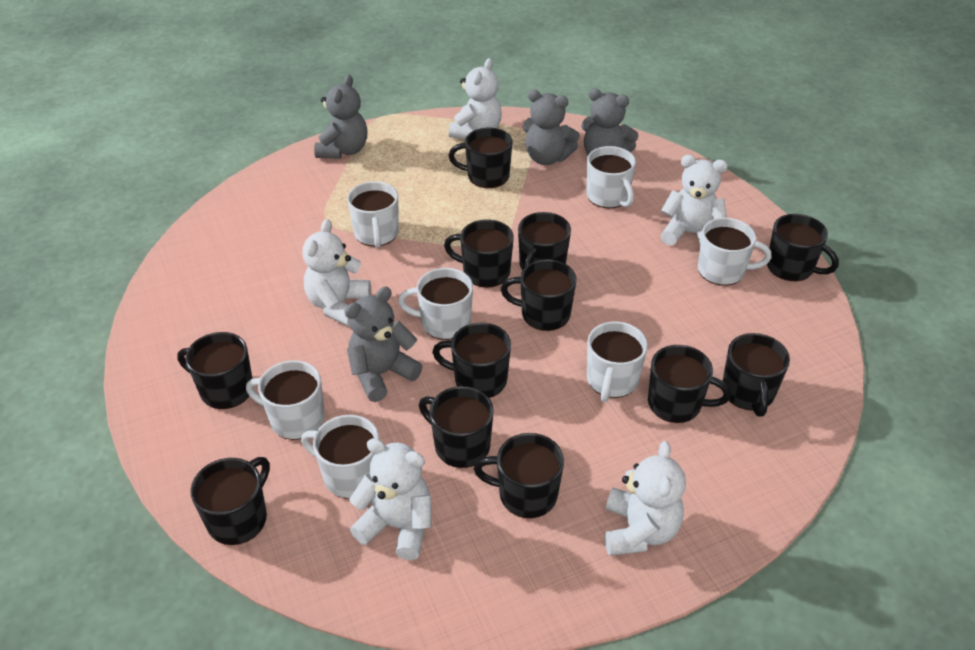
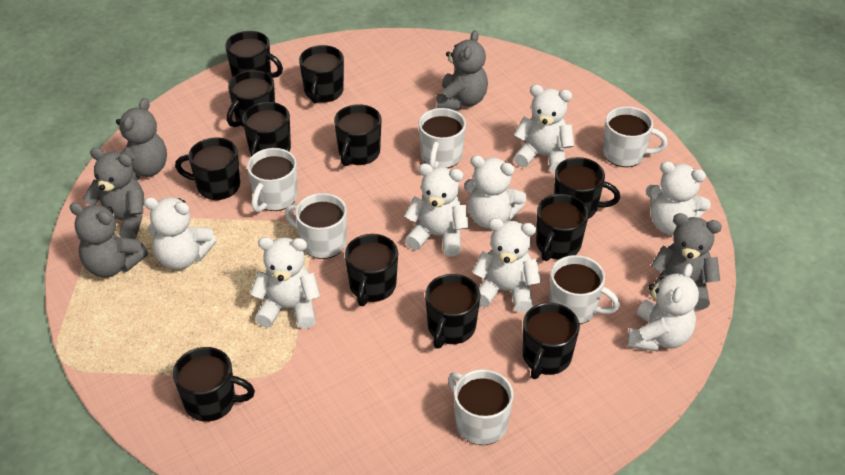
grey teddy bear: [314,75,367,159] [345,287,423,402] [523,90,580,165] [581,88,639,155] = 4 -> [69,203,148,278] [83,148,144,239] [116,98,167,180] [436,30,488,110] [650,213,722,310] = 5
white mug: [246,360,325,440] [301,415,379,499] [347,181,399,248] [398,268,473,340] [586,146,636,208] [587,321,648,402] [698,218,772,286] = 7 -> [247,148,298,212] [285,193,347,259] [419,108,466,168] [448,369,514,445] [550,255,620,324] [603,106,668,167] = 6
white teddy bear: [302,219,371,327] [349,438,432,560] [449,58,502,139] [605,441,686,556] [661,155,728,246] = 5 -> [144,197,216,270] [250,237,320,329] [404,164,469,256] [464,155,527,229] [472,218,541,313] [514,85,574,173] [627,264,699,352] [646,161,711,235] = 8

